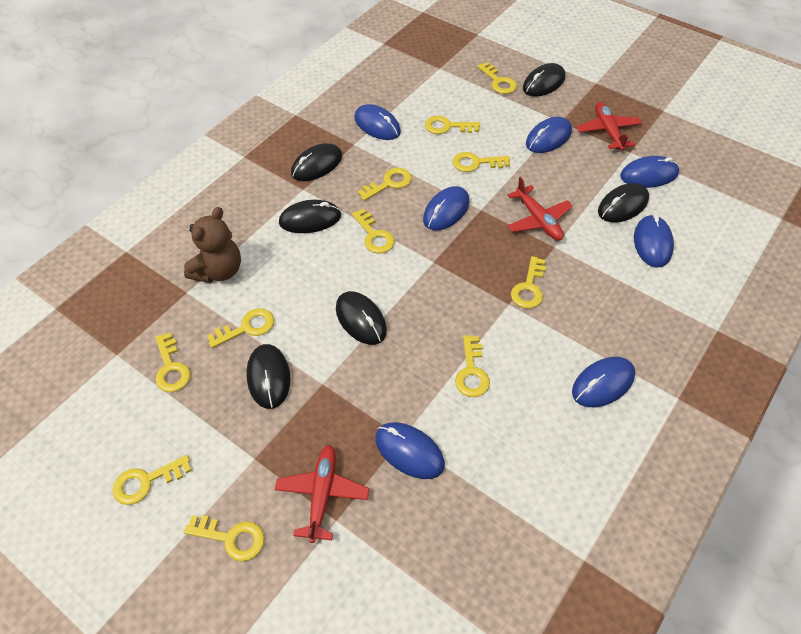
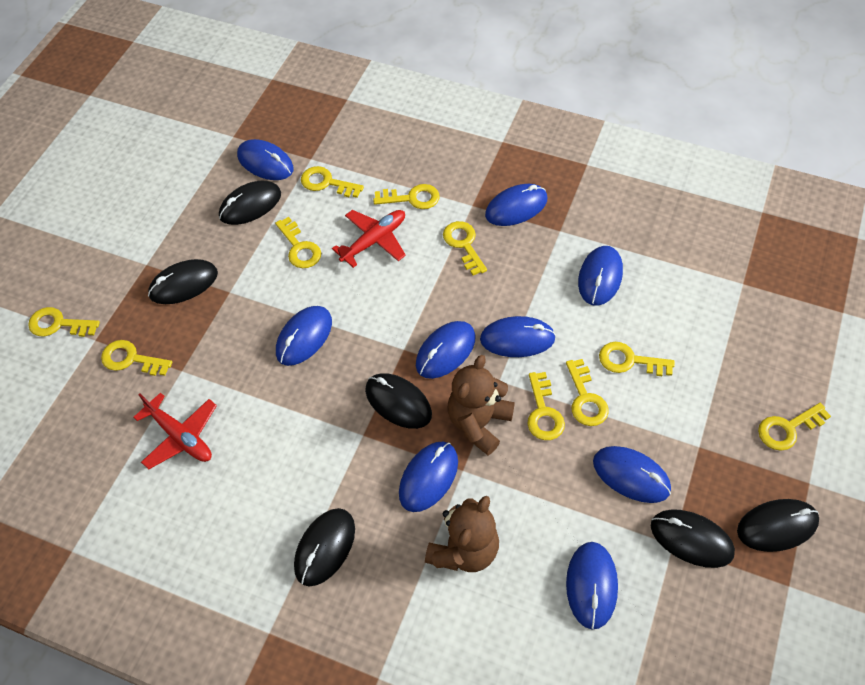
blue mouse: [354,104,401,140] [375,422,445,479] [423,186,470,230] [526,117,572,153] [572,357,635,407] [620,156,679,188] [634,215,674,268] = 7 -> [237,139,294,180] [276,306,332,366] [399,441,458,512] [416,321,476,379] [480,316,556,357] [485,184,547,226] [566,542,618,629] [578,246,623,306] [593,446,671,503] = 9
brown teddy bear: [184,207,241,283] = 1 -> [425,496,499,572] [447,355,515,455] = 2
red plane: [275,445,369,543] [507,177,573,240] [577,102,642,151] = 3 -> [133,393,217,469] [332,210,406,268] = 2
yellow key: [112,455,192,505] [155,332,190,392] [184,515,264,562] [207,308,274,348] [352,209,395,254] [357,168,412,201] [425,116,480,134] [453,152,510,172] [455,335,490,397] [478,62,517,94] [511,256,546,309] = 11 -> [28,307,100,337] [101,340,172,376] [275,217,321,268] [301,166,364,198] [373,184,440,209] [443,221,487,275] [527,372,565,440] [566,359,609,426] [599,342,675,376] [758,403,831,451] = 10

